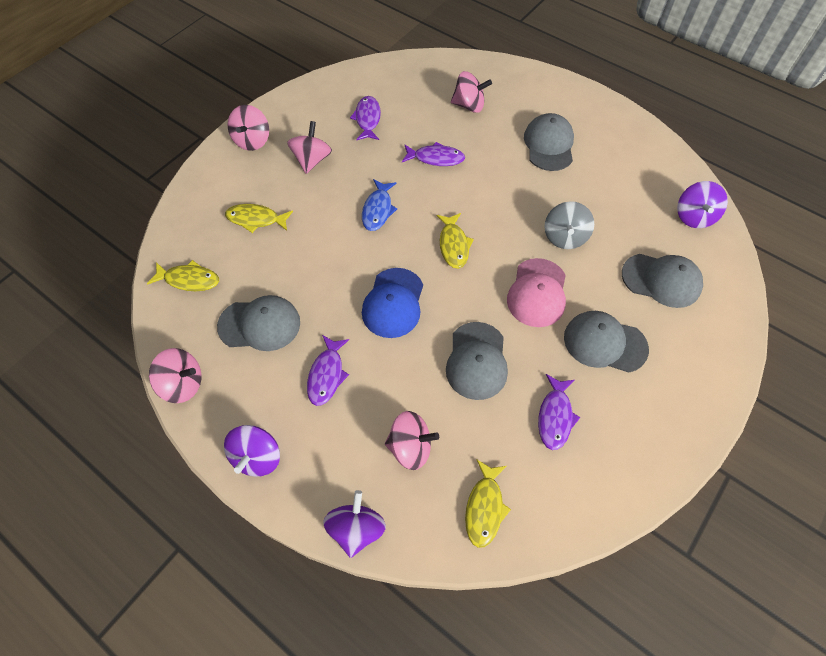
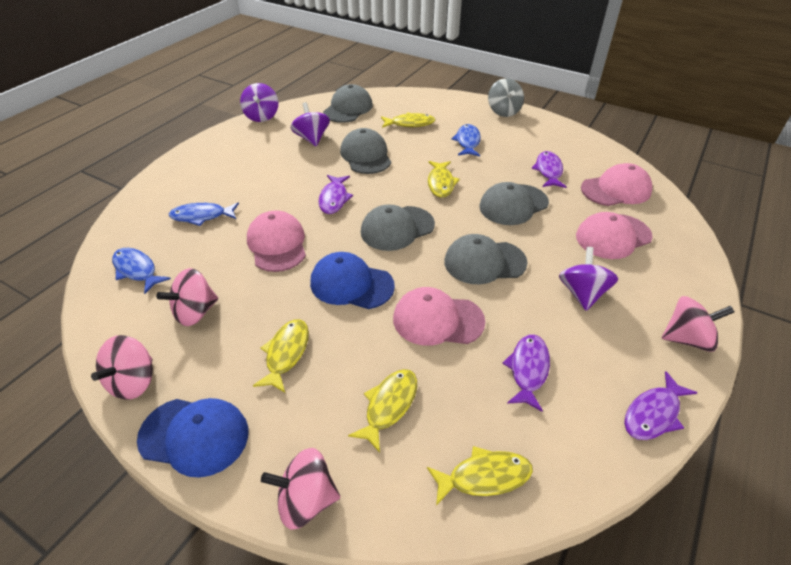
blue cap: [362,268,423,338] = 1 -> [137,398,248,478] [310,252,395,309] = 2
blue fish: [362,179,397,231] = 1 -> [112,248,171,294] [169,202,239,226] [451,124,481,156] = 3
pink cap: [507,258,566,327] = 1 -> [247,210,306,272] [393,287,485,346] [576,212,653,259] [581,163,652,206] = 4
pink spinning top: [149,348,202,403] [227,105,269,151] [287,121,332,174] [385,411,439,470] [451,71,492,113] = 5 -> [91,335,153,400] [156,268,218,326] [261,448,340,530] [662,296,734,352] = 4
yellow fish: [147,260,219,291] [225,204,293,233] [437,213,474,269] [465,460,511,548] = 4 -> [253,319,309,393] [348,369,417,453] [381,112,436,128] [427,446,533,505] [428,161,460,198] = 5

